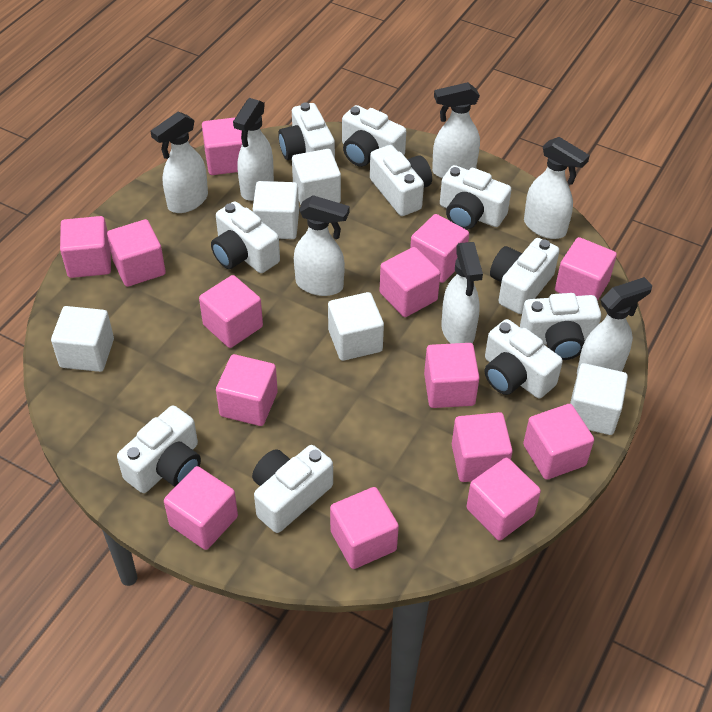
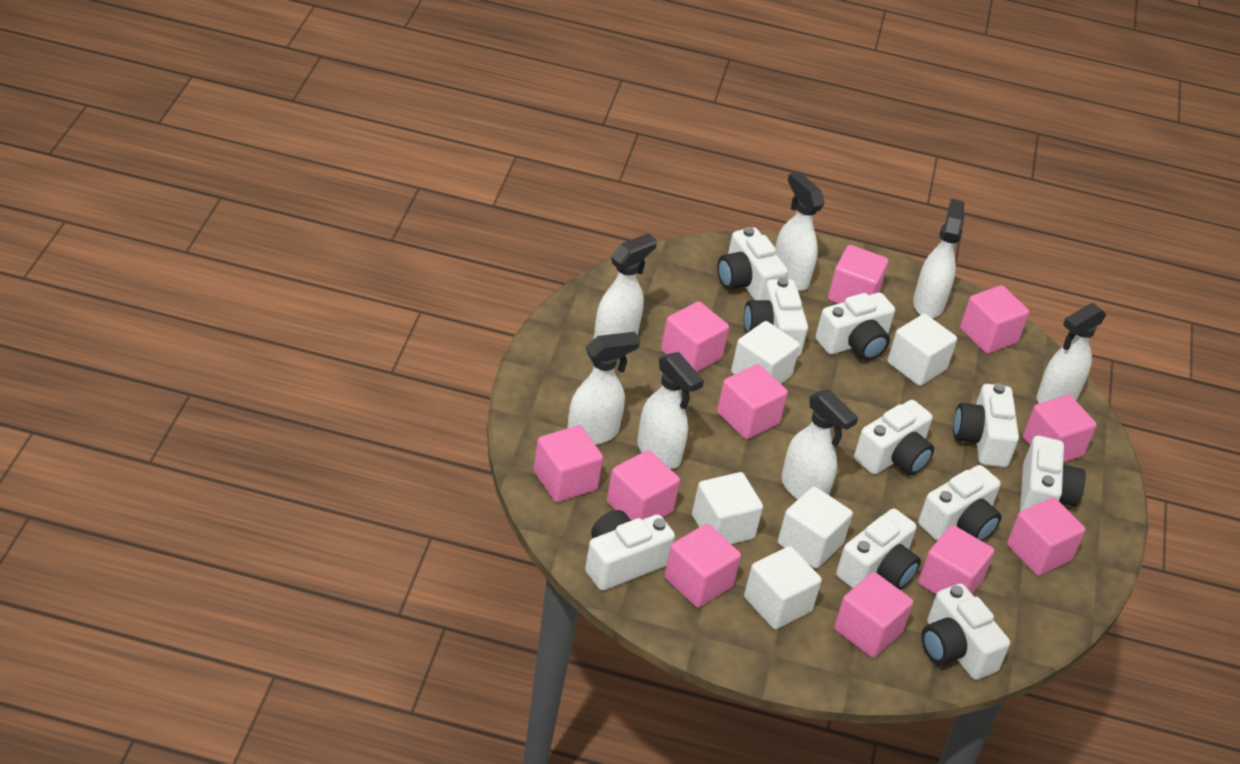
pink cube: [60,216,111,278] [107,219,166,287] [164,466,238,550] [199,275,263,348] [202,117,242,175] [216,354,278,426] [330,487,399,569] [380,247,440,317] [410,214,469,283] [424,343,480,408] [452,412,513,482] [466,458,541,541] [523,404,594,480] [555,237,617,301] = 14 -> [534,425,603,502] [607,450,680,521] [661,301,729,372] [664,524,741,608] [717,364,788,439] [828,245,888,304] [834,572,913,658] [918,525,994,594] [960,285,1029,354] [1007,497,1085,576] [1023,395,1097,462] = 11

